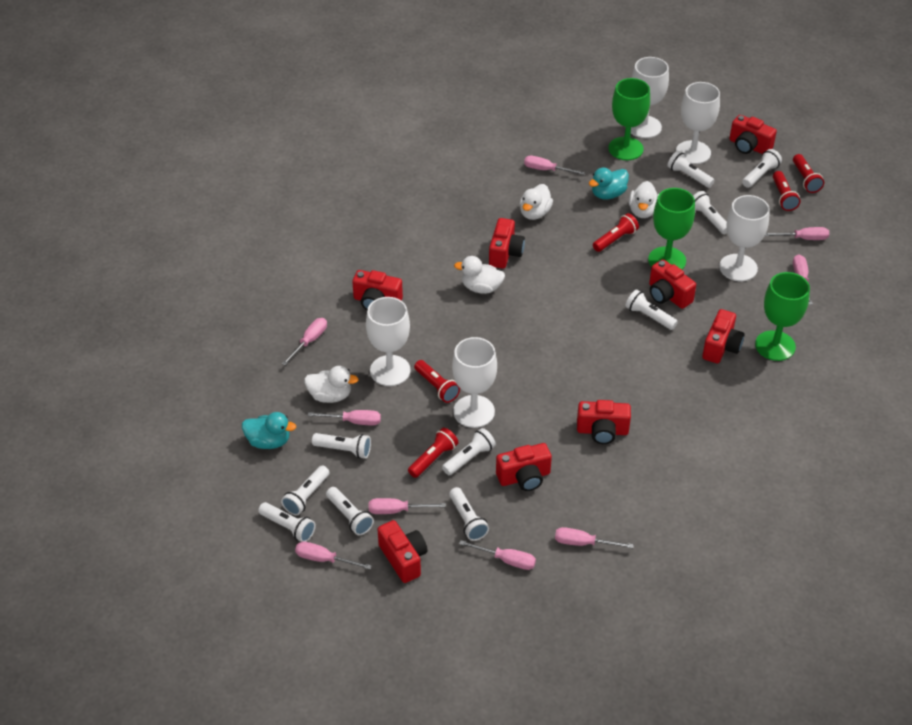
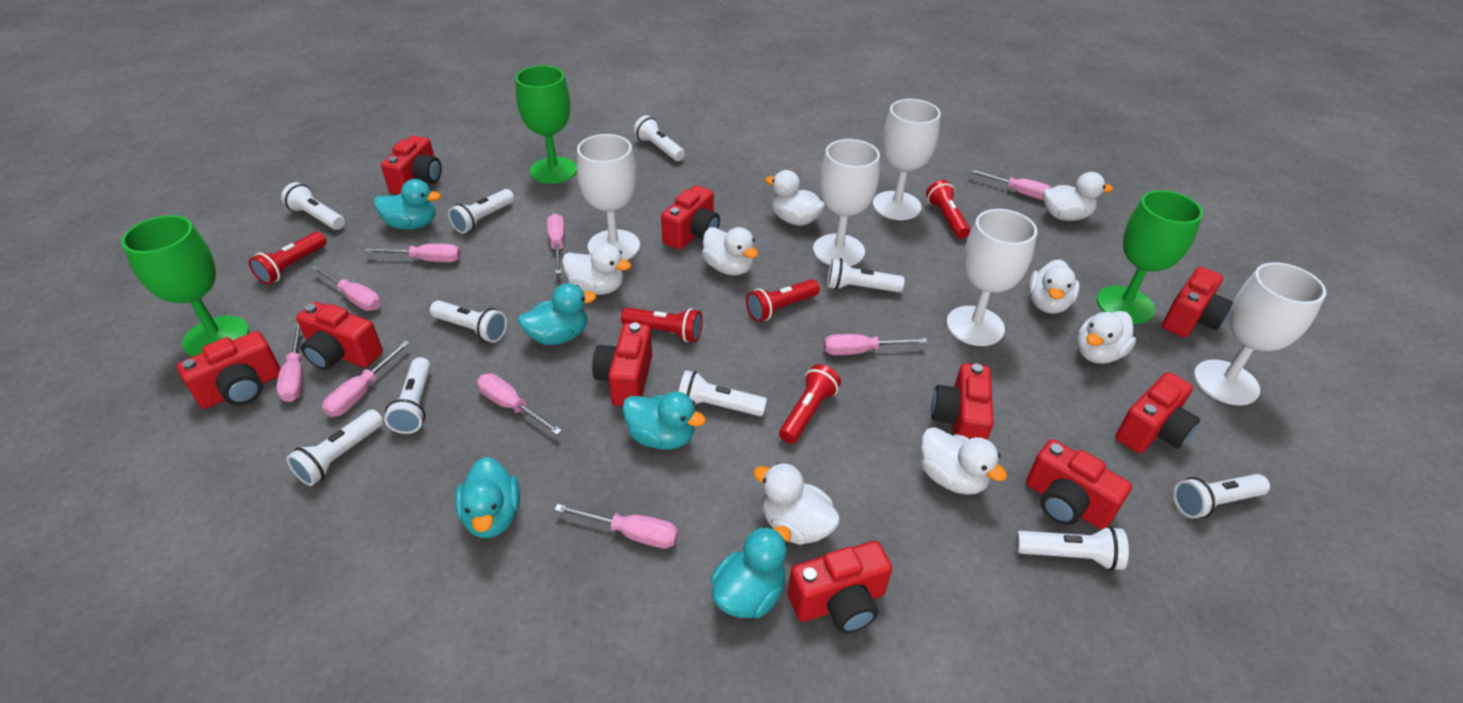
red camera: [352,270,403,310] [378,520,427,583] [489,218,525,269] [496,443,552,491] [577,400,631,444] [649,259,696,309] [702,309,745,363] [729,115,777,154] = 8 -> [177,331,280,409] [296,302,383,370] [381,136,442,195] [592,323,652,406] [661,185,720,250] [788,541,892,633] [931,363,994,440] [1026,439,1132,530] [1115,372,1200,453] [1162,267,1233,338] = 10
turquoise duck: [242,412,296,449] [589,168,629,199] = 2 -> [374,179,441,230] [455,457,520,538] [518,283,597,345] [622,392,706,450] [711,526,791,618] = 5
white duck: [304,366,358,403] [454,256,505,294] [520,184,553,220] [629,181,659,218] = 4 -> [562,243,631,295] [702,227,758,276] [753,463,840,545] [765,170,825,226] [921,427,1007,495] [1028,259,1080,314] [1043,172,1113,221] [1077,311,1136,364] = 8

